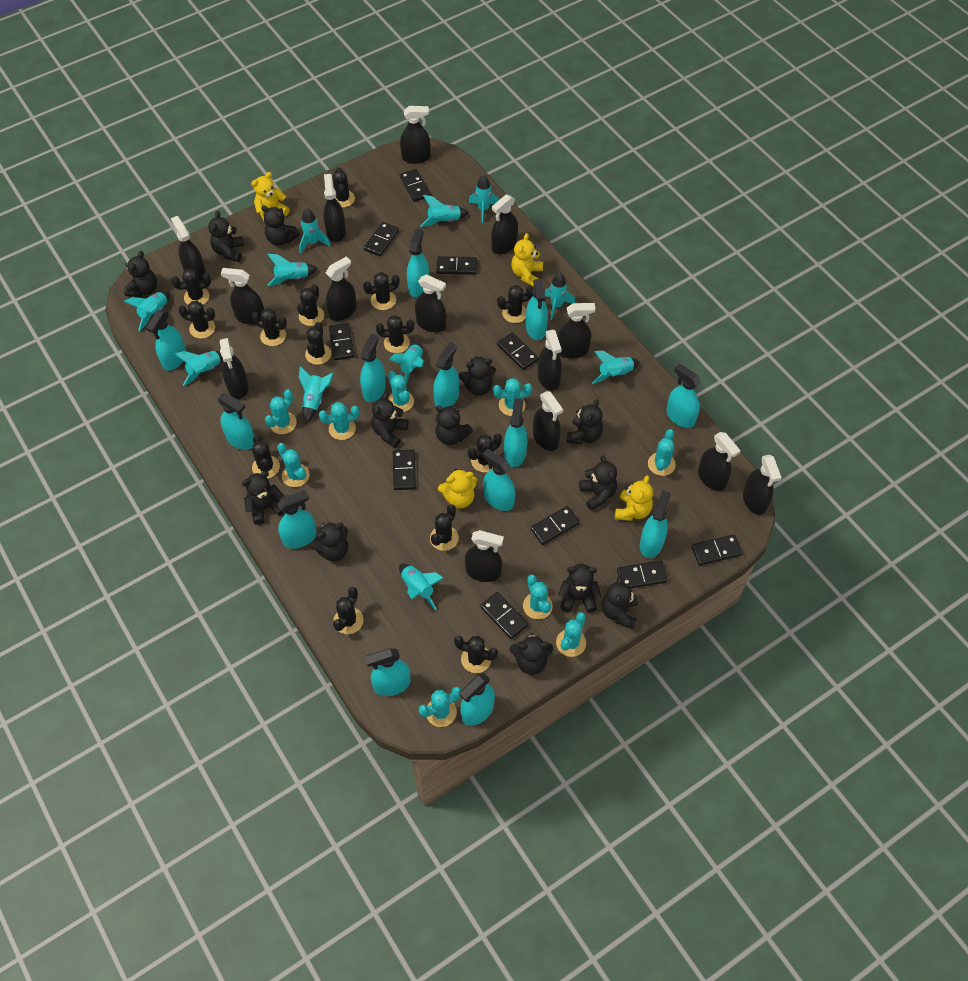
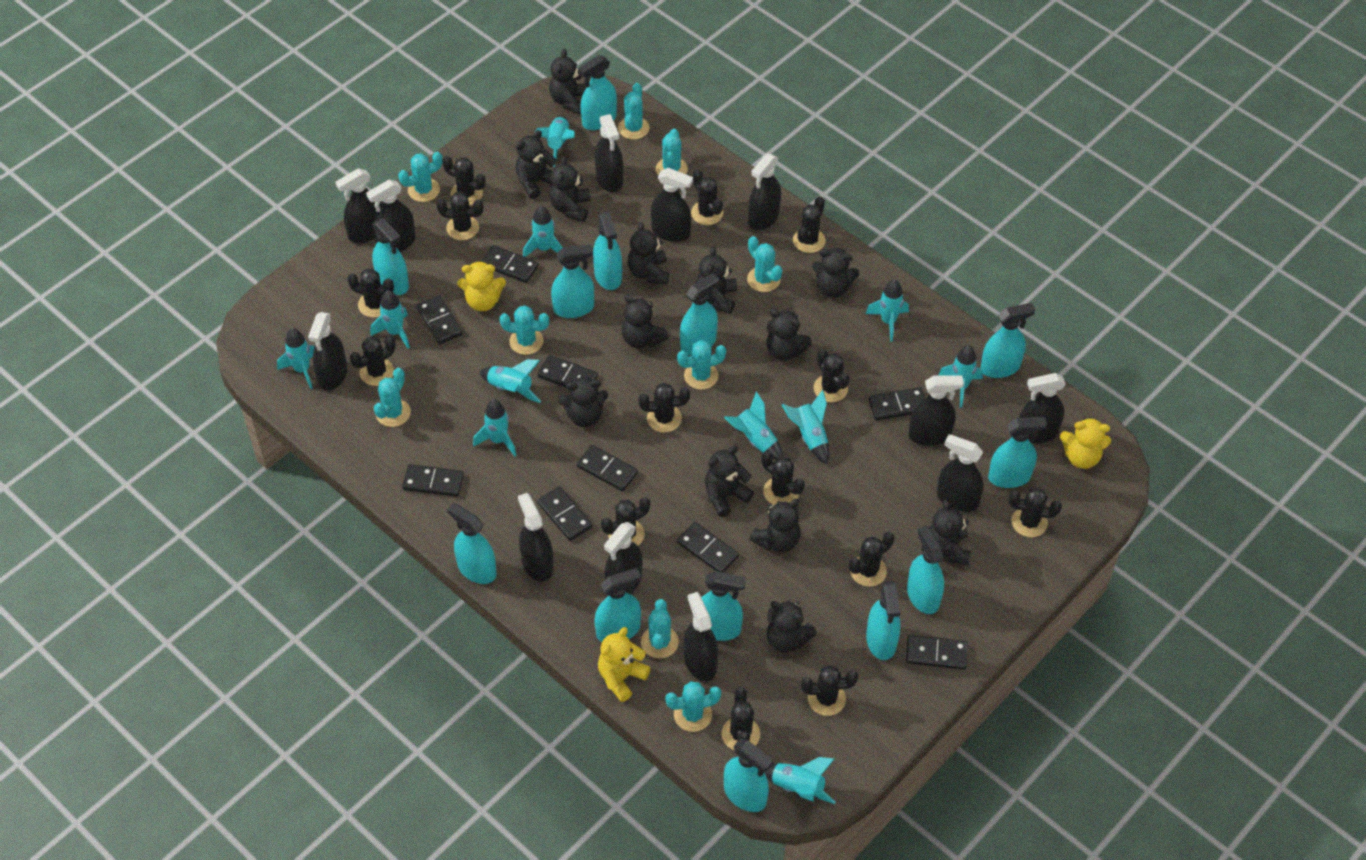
black domino: [329,323,354,360] [364,222,399,256] [393,449,416,490] [400,169,431,202] [437,256,477,275] [480,592,528,639] [497,332,539,370] [530,506,580,545] [617,560,668,588] [692,534,743,566] = 10 -> [402,464,464,497] [416,295,463,344] [481,245,539,283] [537,355,598,388] [537,486,592,541] [577,445,638,491] [677,522,739,573] [868,387,925,421] [906,635,968,670] = 9
black spray bottle: [171,216,206,281] [220,338,249,399] [221,268,264,325] [323,174,346,242] [326,256,357,321] [400,106,431,164] [415,274,446,332] [465,530,504,582] [491,194,518,254] [533,391,563,451] [538,330,562,391] [558,303,596,359] [698,432,741,491] [743,455,782,515] = 14 -> [308,312,347,391] [336,168,382,243] [366,179,415,252] [518,493,554,581] [595,114,623,192] [604,522,643,594] [651,168,693,242] [684,592,718,682] [748,153,781,230] [909,375,964,446] [937,434,984,512] [1019,373,1066,444] = 12
yellow teddy bear: [251,172,290,221] [438,468,477,508] [511,233,543,287] [615,475,653,521] = 4 -> [458,261,506,311] [598,627,651,702] [1060,417,1111,469] = 3

